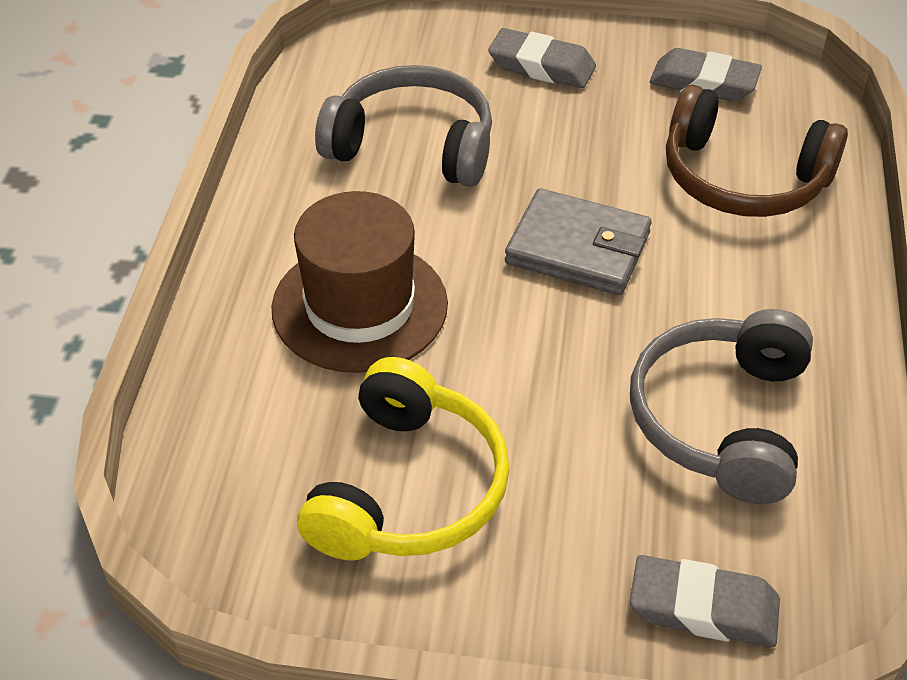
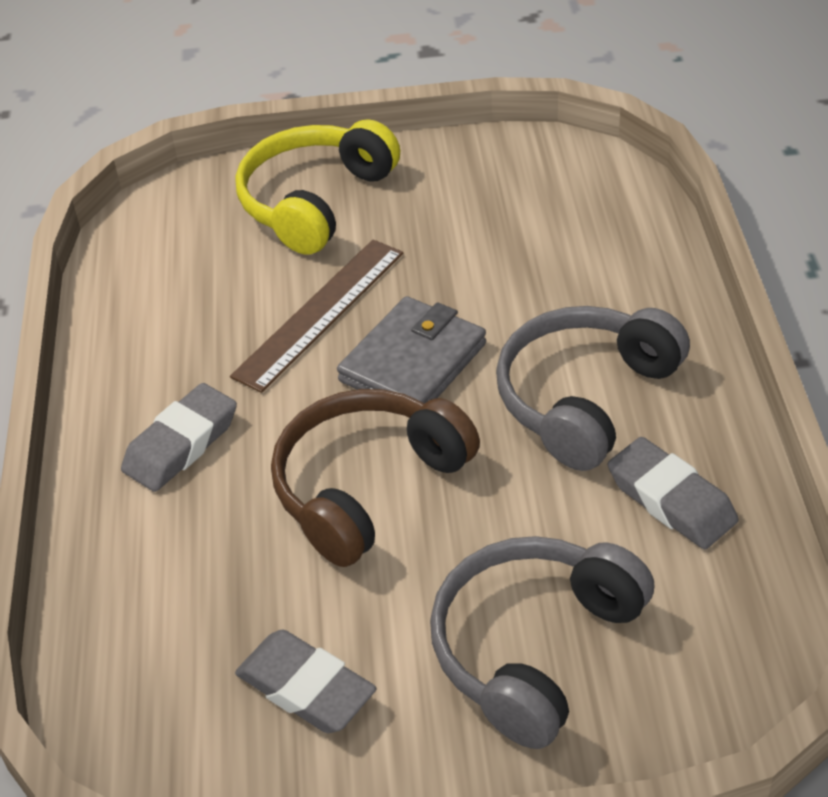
brown hat: [271,191,448,373] = 1 -> none = 0
brown ruler: none = 0 -> [230,239,403,393] = 1

